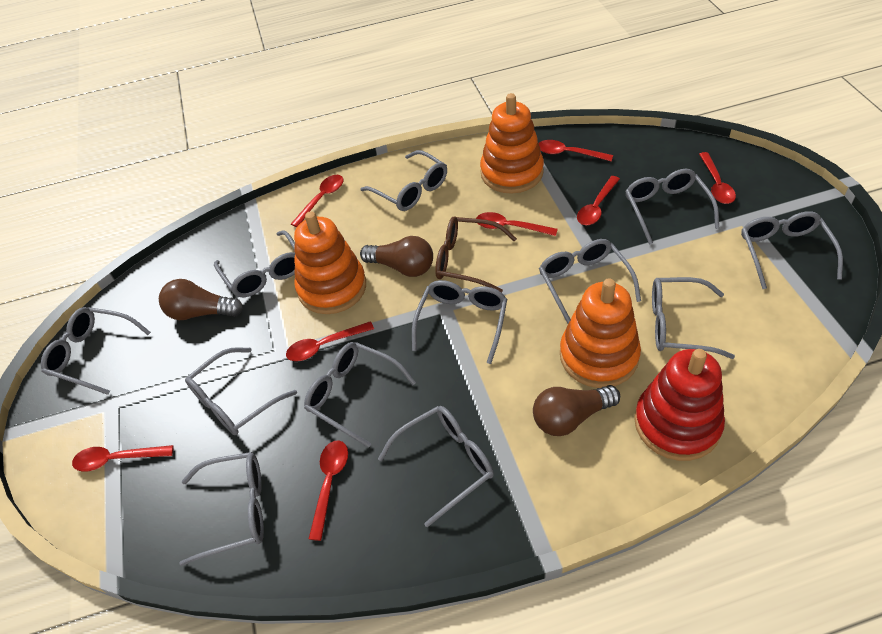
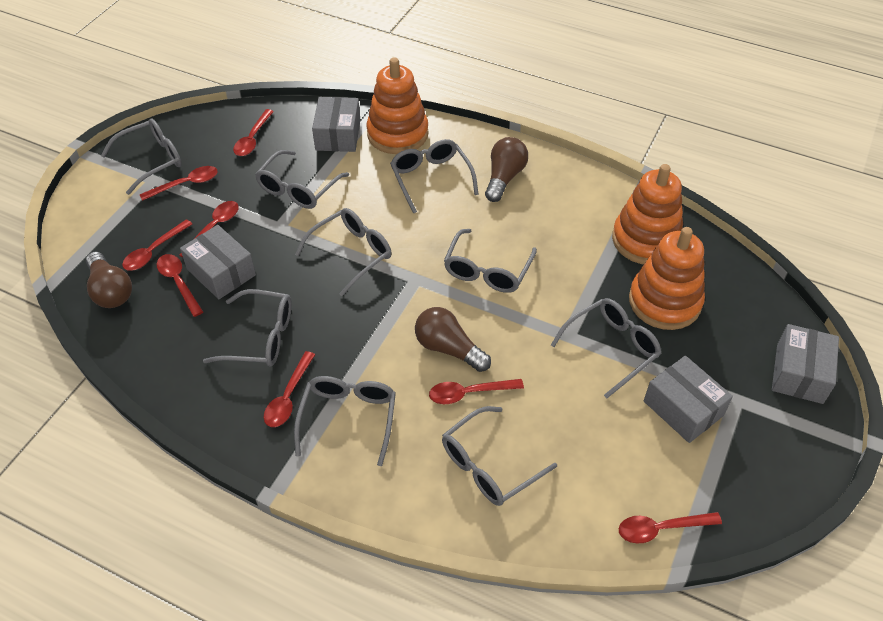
brown glasses: [435,217,517,293] = 1 -> none = 0
grey box: none = 0 -> [180,225,256,299] [312,97,360,152] [644,356,733,443] [772,324,839,404] = 4
grey glasses: [41,307,151,395] [179,452,264,566] [185,347,297,435] [214,230,295,297] [304,342,416,448] [360,150,447,211] [378,406,494,527] [412,280,507,364] [539,239,641,324] [625,169,719,245] [652,277,735,359] [741,211,843,289] = 12 -> [101,118,182,195] [203,289,292,367] [255,150,349,209] [294,376,396,466] [295,208,392,296] [390,139,479,214] [442,406,557,506] [444,229,537,293] [551,298,661,398] = 9
red stacking toy: [634,349,725,461] = 1 -> none = 0

